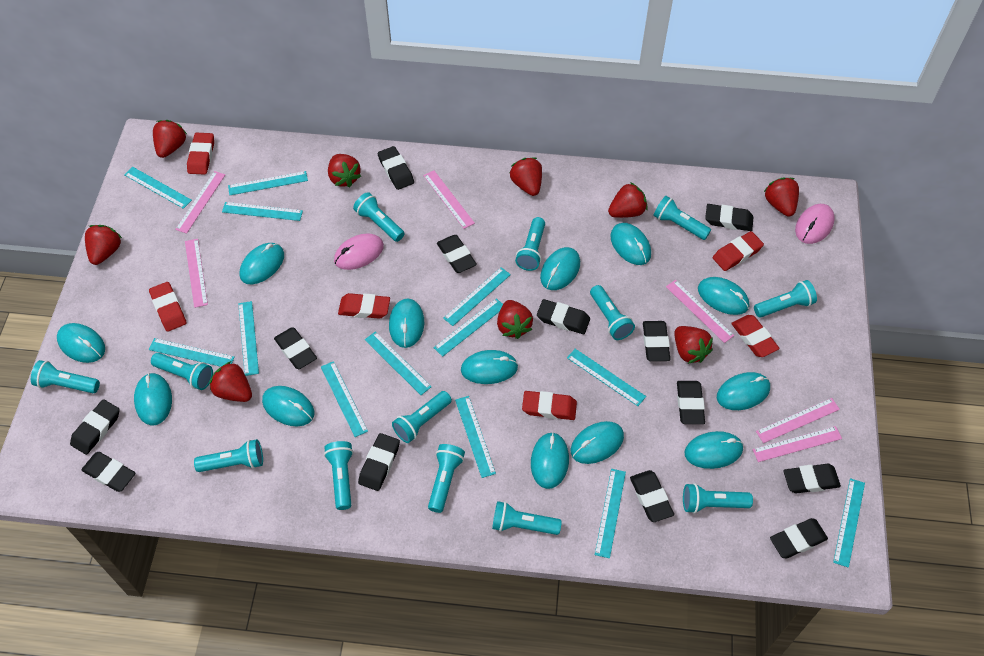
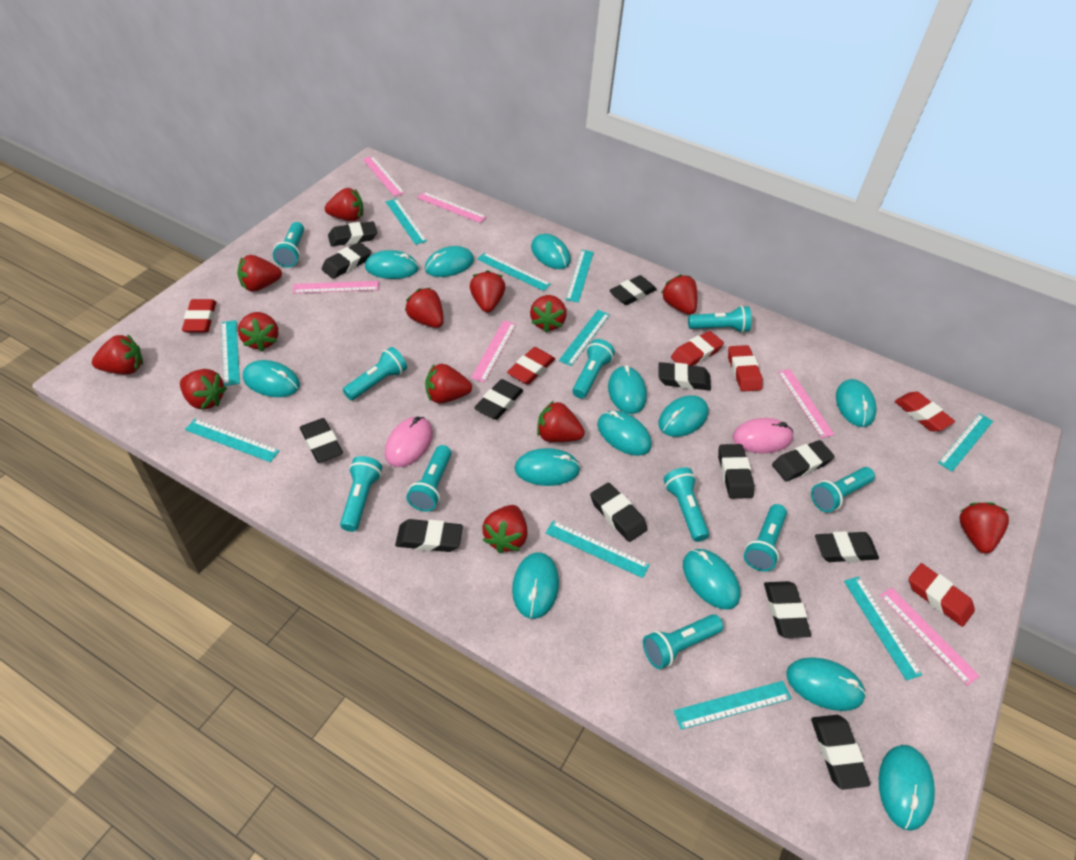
red strawberry: [85,225,122,265] [153,120,187,158] [210,361,252,402] [328,154,361,187] [497,300,533,339] [510,157,542,196] [608,182,648,218] [674,326,713,364] [764,177,799,217] = 9 -> [92,334,143,375] [180,369,227,410] [237,255,282,292] [238,312,278,351] [325,188,363,222] [405,287,444,328] [425,363,472,404] [470,270,505,313] [482,505,527,553] [530,295,567,332] [537,401,585,442] [661,274,697,315] [959,502,1009,554] = 13
turquoise flashlight: [31,360,100,393] [151,353,213,390] [194,439,263,472] [324,441,353,510] [353,192,405,242] [392,391,452,443] [428,444,465,513] [492,501,562,535] [515,217,545,271] [590,285,635,340] [653,196,711,240] [683,483,753,513] [754,280,817,318] = 13 -> [273,222,304,268] [340,456,382,532] [343,347,407,400] [406,445,452,512] [572,339,615,399] [643,614,723,669] [663,467,709,542] [688,306,752,333] [744,504,787,572] [811,467,875,513] = 10
turquoise ruler: [124,167,192,209] [149,338,235,367] [222,202,303,221] [228,171,308,195] [238,301,259,376] [321,361,368,437] [365,332,431,395] [434,298,503,357] [443,267,511,326] [455,396,496,478] [567,349,646,406] [595,469,626,558] [833,478,865,568] = 13 -> [185,419,279,462] [221,320,240,386] [386,199,427,245] [477,252,551,291] [546,521,650,578] [559,310,610,366] [566,250,594,303] [674,681,791,730] [844,577,922,681] [938,413,993,472] = 10

